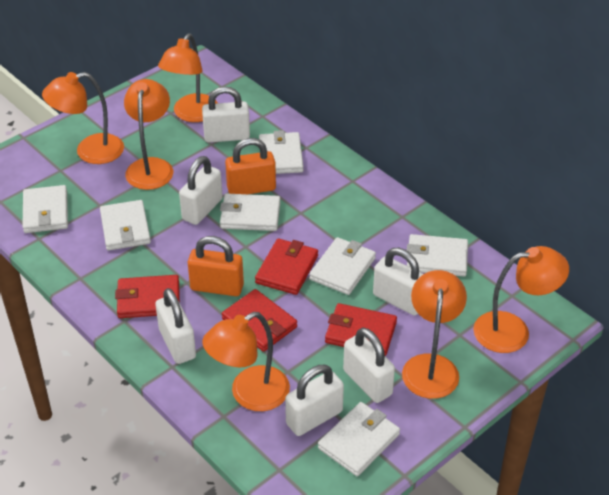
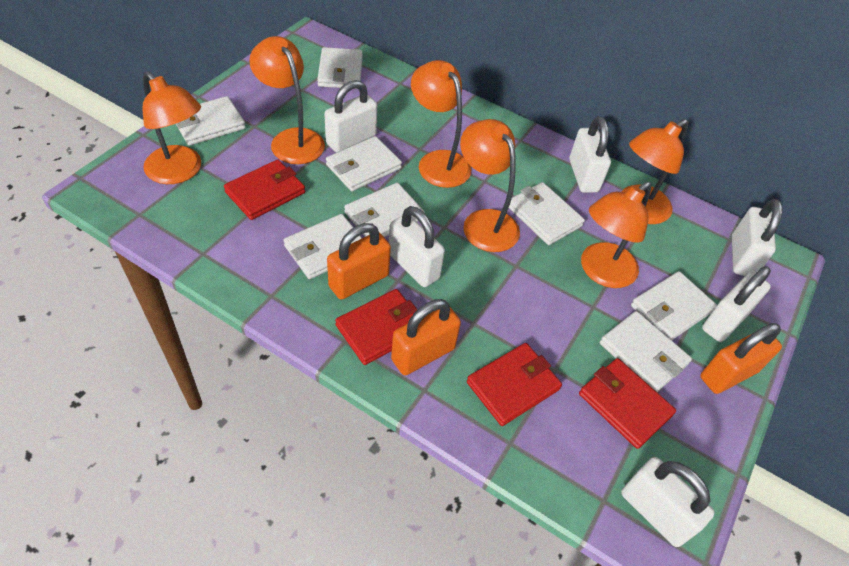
orange padlock: [188,236,244,296] [225,138,276,194] = 2 -> [327,223,391,299] [391,299,461,375] [700,323,782,394] = 3
white wallet: [22,185,68,233] [100,200,151,251] [220,194,280,231] [259,130,304,174] [309,237,376,295] [318,402,400,476] [407,234,468,276] = 7 -> [176,96,246,146] [284,214,362,279] [317,47,363,89] [326,136,402,191] [344,183,425,237] [509,182,585,245] [600,311,692,392] [631,271,717,340] = 8

